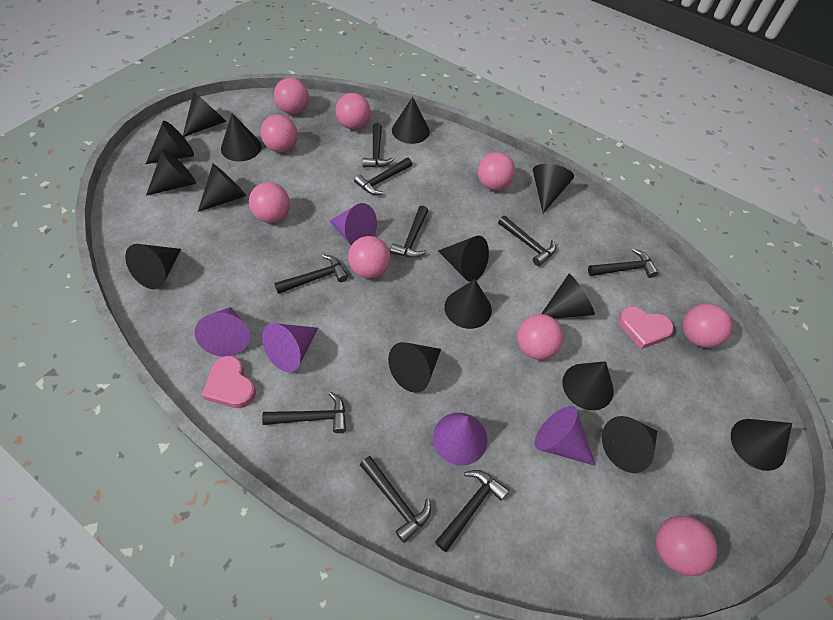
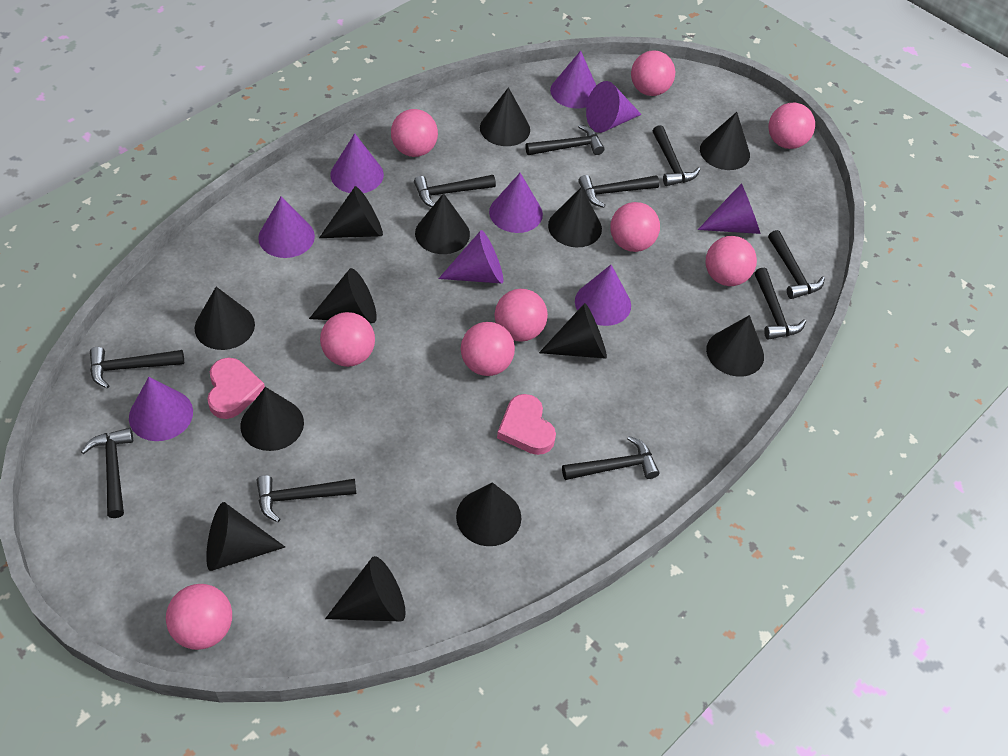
black cone: [125,244,181,289] [146,121,194,164] [146,149,196,196] [183,92,226,137] [198,164,247,212] [221,113,262,161] [388,342,441,393] [392,97,430,144] [438,236,489,282] [444,279,492,329] [533,164,574,213] [541,274,595,318] [562,361,614,410] [602,416,657,473] [731,419,792,471] = 15 -> [195,287,255,350] [206,502,285,571] [240,387,304,451] [309,268,377,323] [319,186,383,238] [325,556,406,622] [415,193,470,254] [456,482,521,546] [480,87,530,146] [539,303,607,359] [548,187,602,247] [700,112,750,170] [706,315,764,377] = 13
black hammer: [262,392,346,433] [274,254,348,294] [354,158,412,195] [360,456,431,543] [362,123,394,168] [390,205,428,258] [435,470,509,552] [498,215,556,266] [588,248,658,278] = 9 -> [81,428,133,518] [90,347,184,389] [257,475,356,522] [414,175,496,207] [526,124,605,155] [562,436,660,480] [578,175,659,208] [653,125,700,186] [755,268,806,340] [768,230,825,299] = 10
purple cone: [195,307,250,357] [262,323,318,372] [329,203,377,245] [433,413,488,465] [535,406,596,466] = 5 -> [129,377,193,441] [258,196,315,258] [331,133,384,193] [438,230,503,284] [489,173,543,233] [550,51,596,108] [575,265,631,326] [586,81,642,133] [698,183,761,234] = 9

